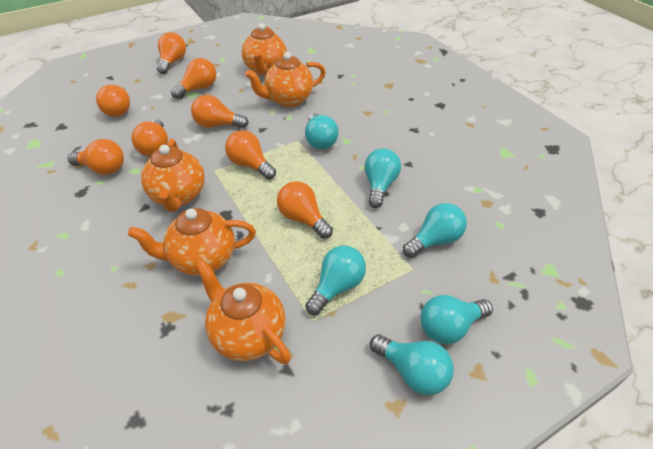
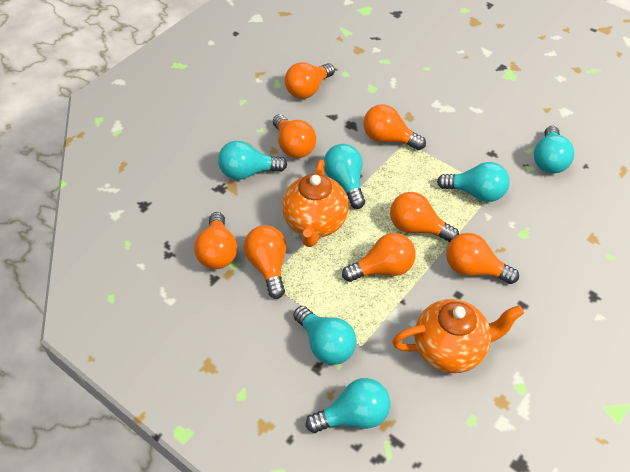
orange teapot: [128,208,256,276] [141,139,205,212] [195,260,291,364] [242,23,287,76] [245,52,326,107] = 5 -> [282,160,349,247] [392,299,524,373] = 2

